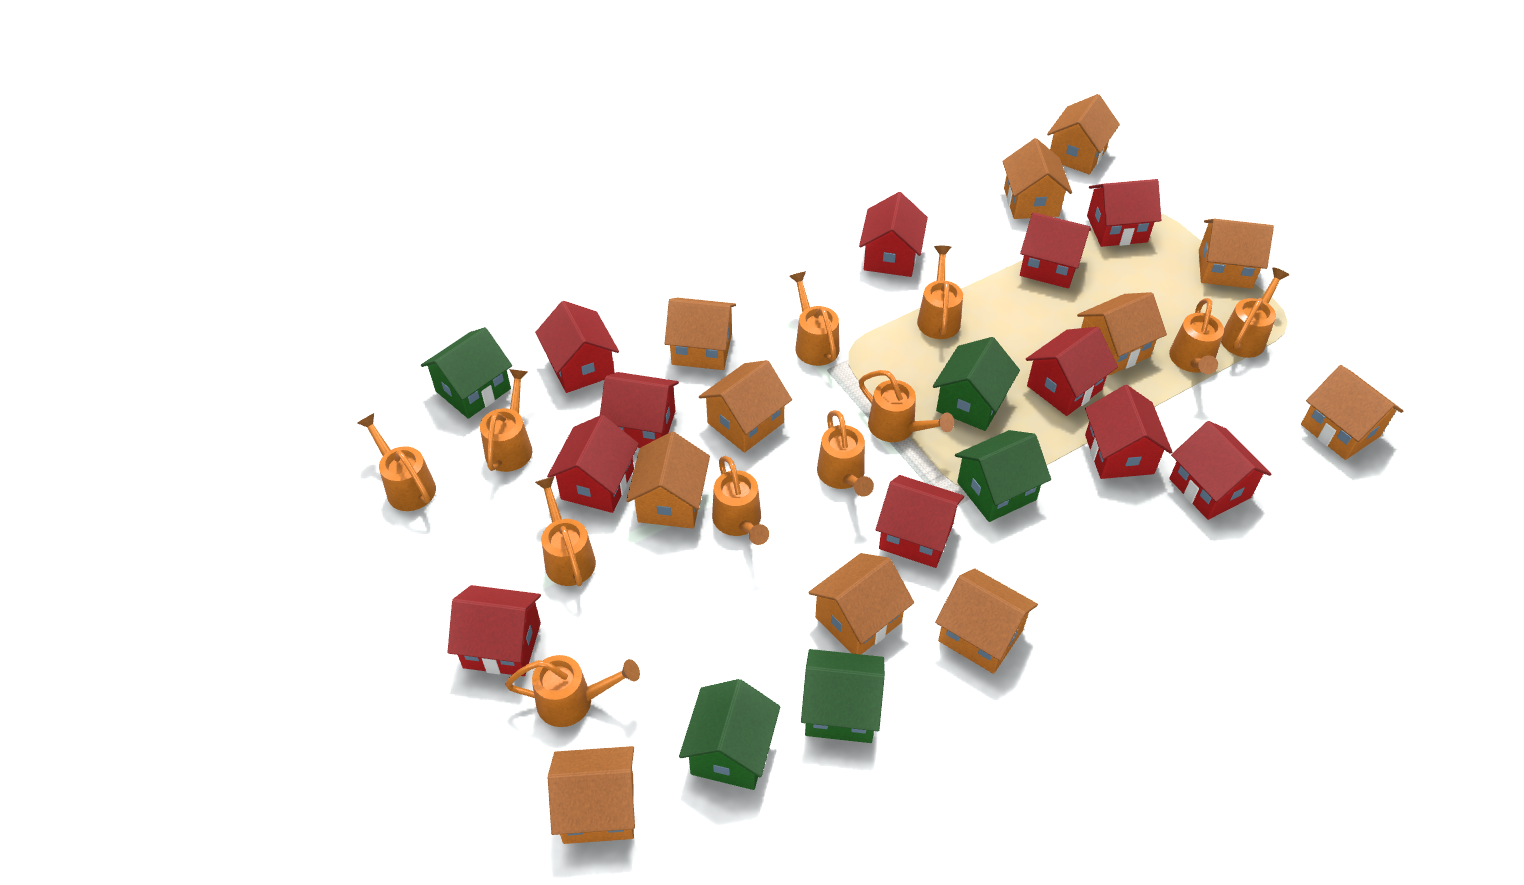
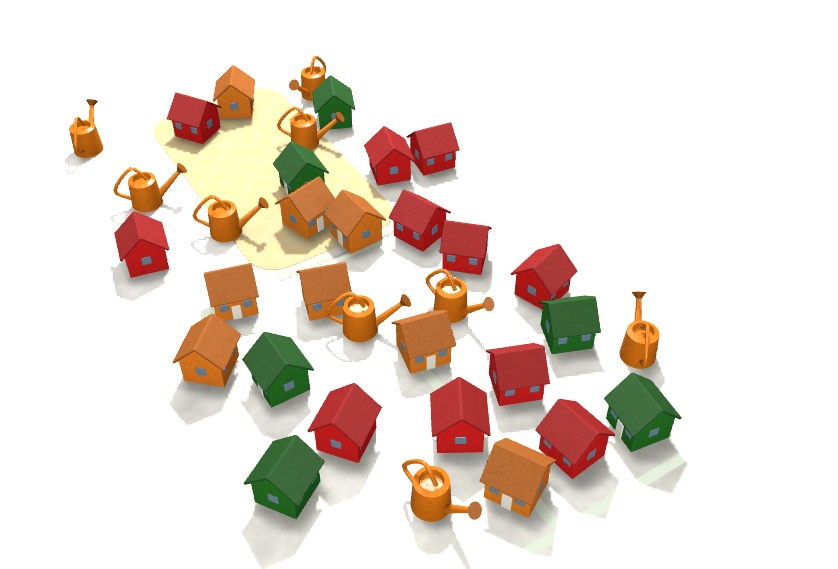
green house: [421,327,512,419] [679,679,780,790] [801,649,885,743] [933,337,1020,431] [955,430,1051,522] = 5 -> [242,332,314,407] [244,435,325,519] [273,141,329,195] [312,75,355,130] [539,295,601,354] [604,373,682,452] = 6
orange house: [548,746,635,844] [626,432,710,529] [665,298,736,370] [699,360,792,453] [808,553,914,654] [935,568,1038,674] [1002,138,1072,219] [1047,94,1120,174] [1077,292,1167,375] [1199,219,1274,289] [1301,365,1403,460] = 11 -> [172,314,241,387] [204,263,259,321] [213,65,255,119] [275,176,335,239] [296,262,352,321] [324,190,386,254] [391,310,456,374] [480,438,557,518] = 8
orange watering can: [357,413,436,511] [480,369,532,472] [505,655,640,727] [535,476,596,586] [712,456,769,545] [789,271,839,366] [817,410,874,497] [859,370,954,442] [917,246,963,339] [1169,298,1224,374] [1221,267,1289,358] = 11 -> [69,99,103,158] [113,163,187,212] [193,195,269,242] [277,106,345,150] [289,56,326,101] [325,292,411,342] [402,459,482,522] [425,269,494,323] [619,292,660,369] = 9

